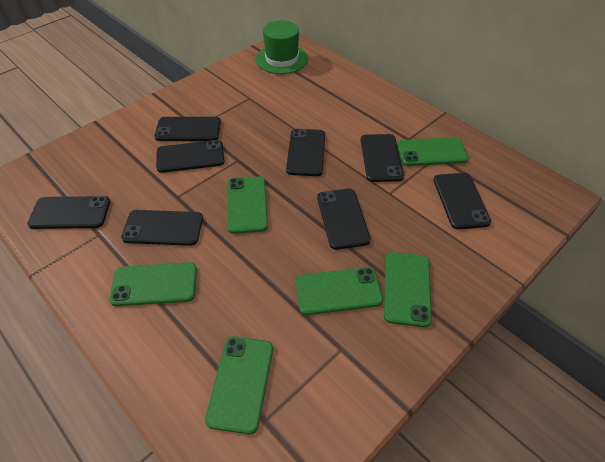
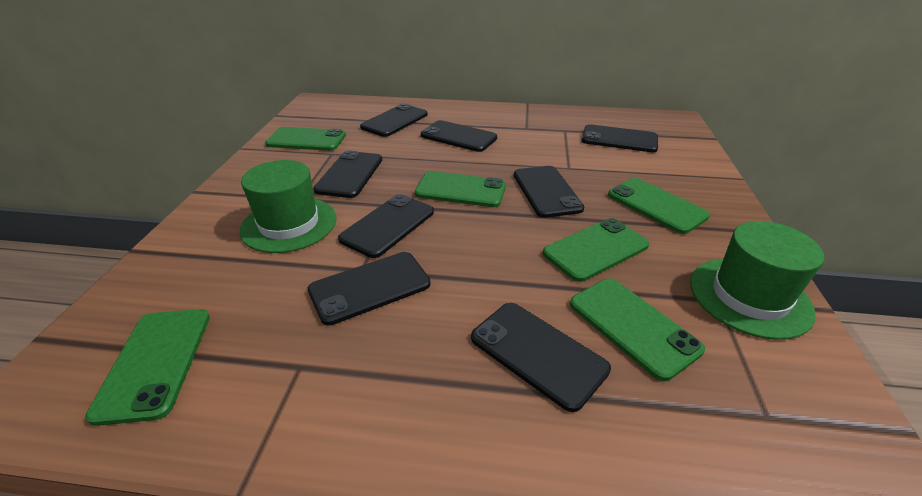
green hat: [256,20,308,74] = 1 -> [239,160,336,253] [690,221,824,340] = 2

